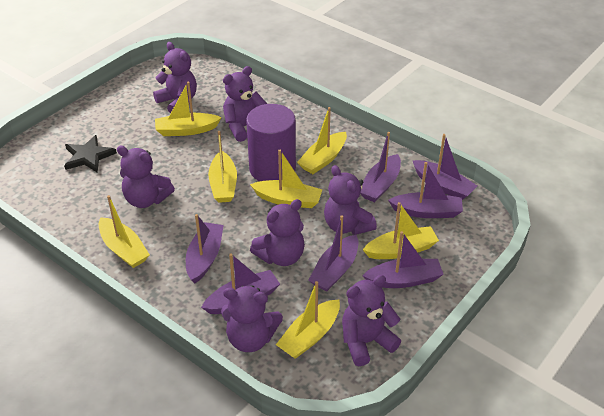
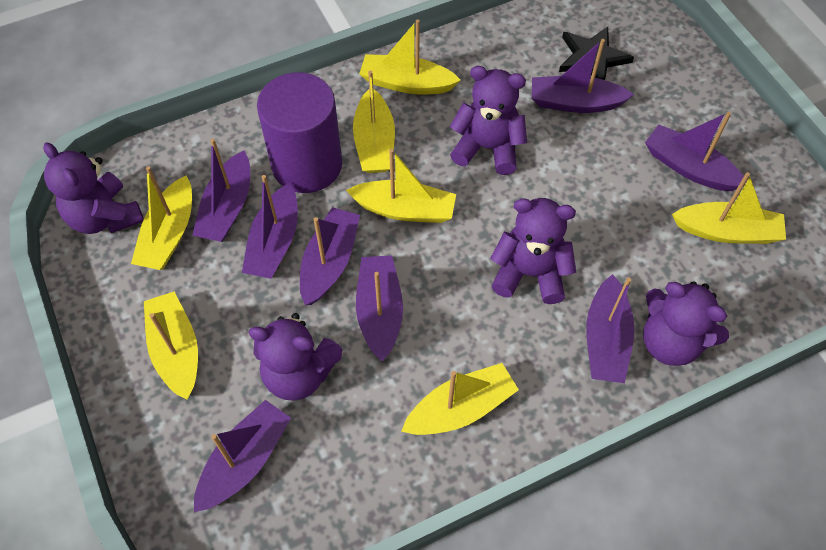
purple boat: [186,214,224,283] [201,253,280,314] [308,215,358,291] [360,132,401,202] [363,231,444,288] [388,162,463,218] [412,134,477,200] = 7 -> [192,139,250,242] [194,400,291,512] [242,175,298,279] [300,207,360,305] [356,255,403,362] [532,39,634,113] [586,274,635,383] [645,112,746,191] = 8
purple teddy bear: [117,146,175,208] [153,42,197,114] [221,285,283,352] [223,66,267,142] [250,199,305,266] [324,165,377,235] [342,275,401,366] = 7 -> [43,142,144,234] [249,313,343,401] [450,66,527,175] [491,198,576,304] [643,281,729,366] = 5

